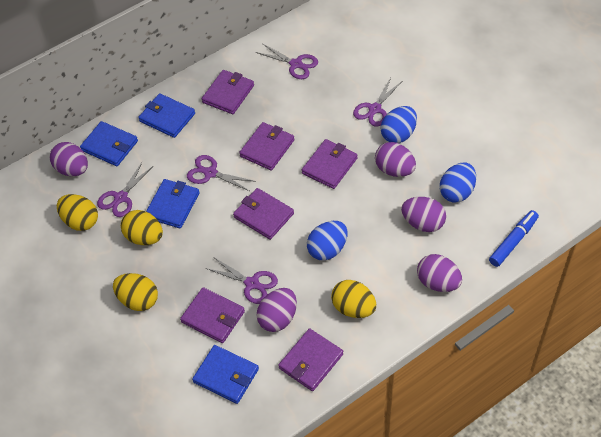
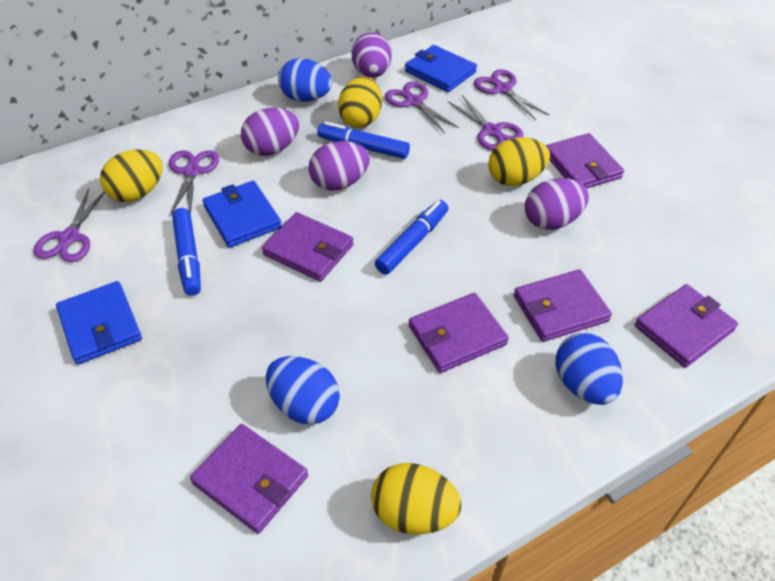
blue marker: [489,210,539,267] = 1 -> [172,208,201,296] [317,122,410,159] [375,200,448,274] = 3
blue wallet: [80,121,138,166] [138,93,195,138] [146,179,200,228] [192,345,259,404] = 4 -> [56,281,142,365] [202,181,282,248] [405,45,477,92] = 3
purple egg: [50,142,88,176] [256,288,297,332] [375,142,416,177] [401,197,446,232] [417,254,462,292] = 5 -> [241,108,299,156] [308,141,370,191] [351,32,392,78] [525,178,589,230] = 4

